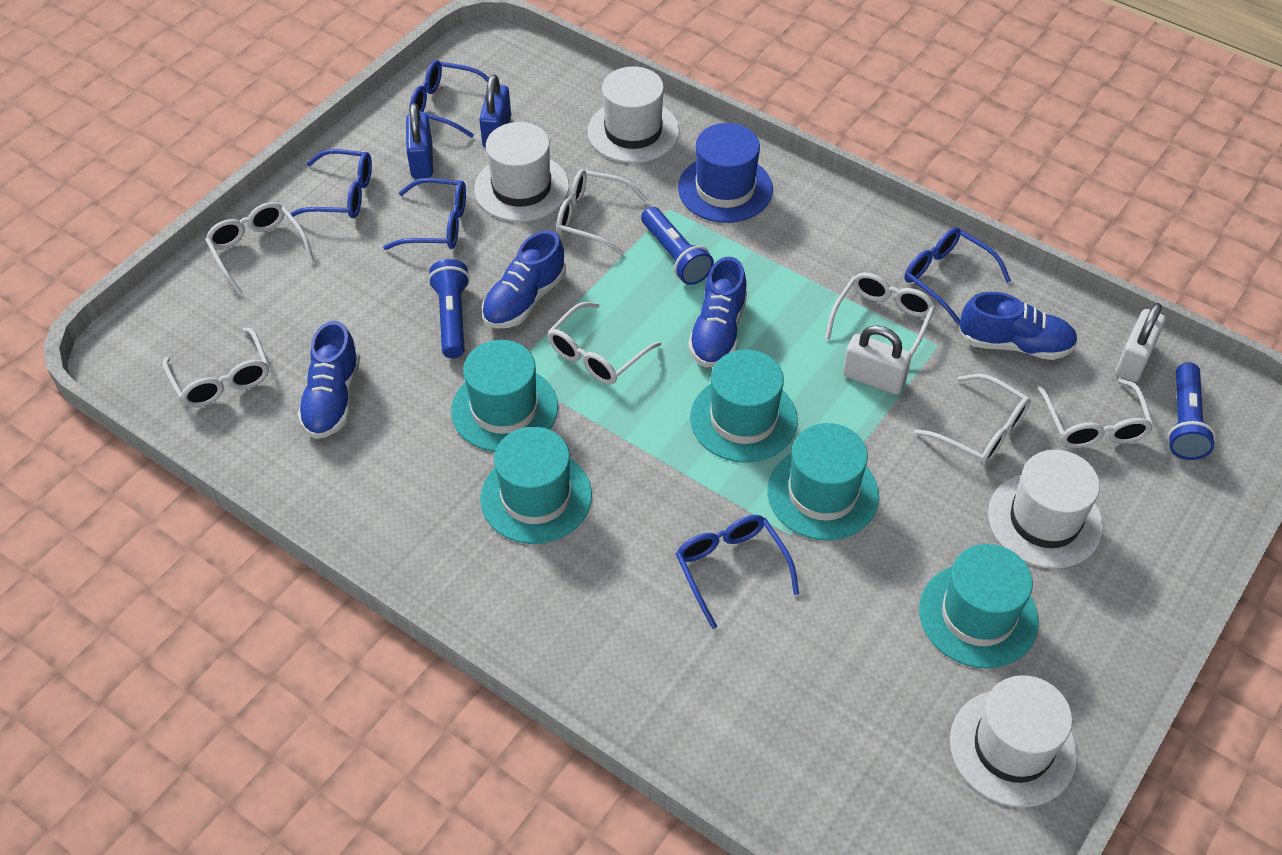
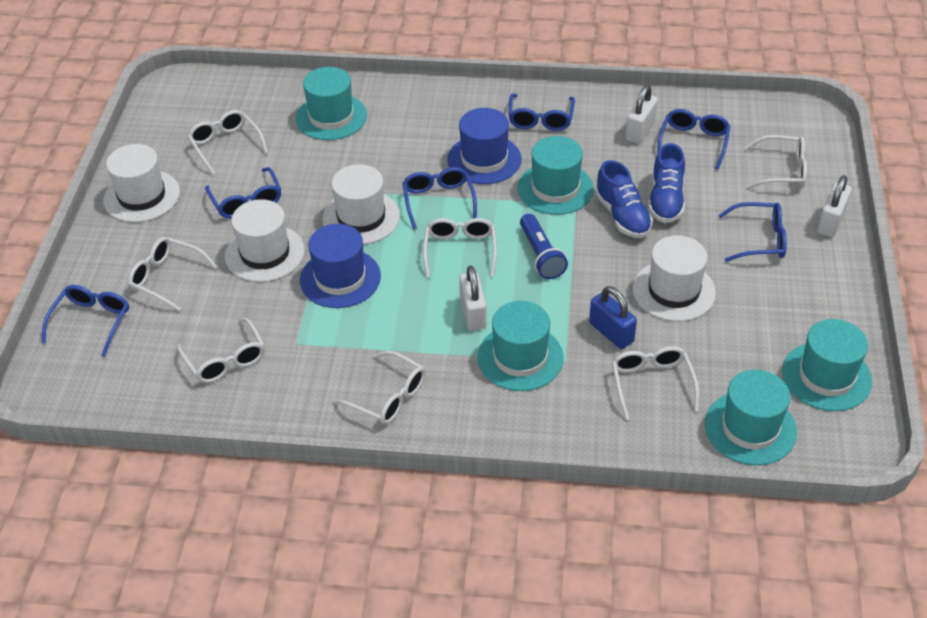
blue flashlight: [428,259,470,358] [641,206,714,285] [1167,362,1216,460] = 3 -> [520,214,568,279] = 1
blue glasses: [287,149,372,218] [383,178,466,250] [409,60,489,138] [676,515,799,629] [904,227,1011,325] = 5 -> [42,285,129,357] [205,167,281,218] [403,167,477,230] [508,94,575,131] [657,109,730,169] [718,202,787,262] = 6
blue hat: [678,123,773,223] = 1 -> [300,224,381,308] [447,108,521,184] = 2
blue padlock: [406,103,433,179] [479,74,511,148] = 2 -> [589,286,637,349] = 1
blue shoe: [298,321,360,439] [482,230,566,329] [688,257,747,367] [959,292,1078,360] = 4 -> [595,160,653,238] [648,143,685,223] = 2
white padlock: [843,325,912,395] [1116,303,1166,382] = 2 -> [459,266,487,331] [625,85,658,144] [817,175,852,237] = 3

